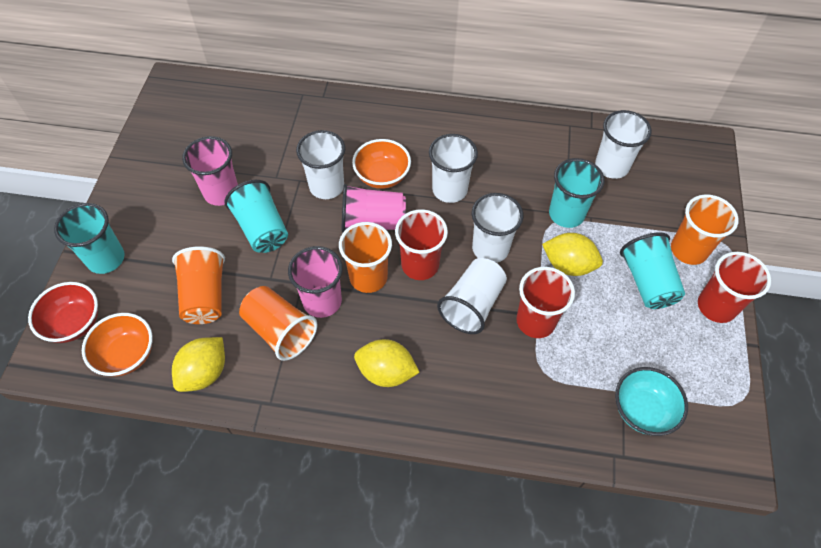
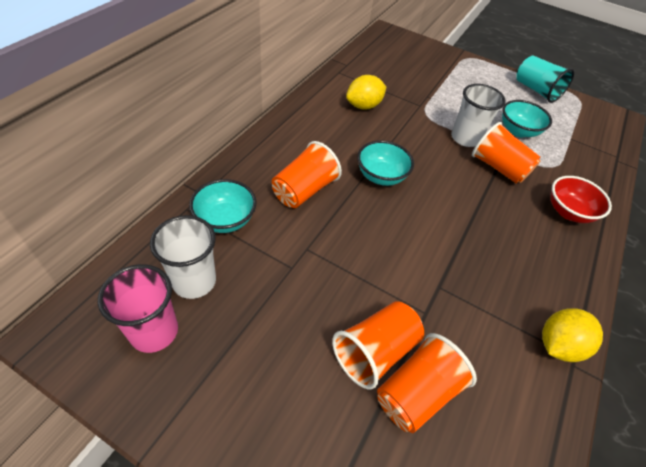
orange bowl: [82,313,153,376] [352,139,411,189] = 2 -> none = 0
pink cup: [182,136,238,206] [288,246,343,318] [342,184,406,232] = 3 -> [98,264,178,353] = 1
red cup: [395,209,448,280] [516,267,575,338] [698,252,772,323] = 3 -> none = 0
turquoise bowl: [615,367,688,436] = 1 -> [189,179,256,233] [357,140,414,186] [502,100,552,137] = 3
turquoise cup: [54,203,125,274] [225,180,288,253] [549,158,604,228] [620,232,685,309] = 4 -> [516,56,575,103] = 1
white cup: [296,130,345,199] [429,134,478,203] [437,258,507,334] [472,193,523,263] [595,110,652,179] = 5 -> [150,215,216,299] [451,84,506,147] = 2
yellow lemon: [172,337,225,392] [354,339,420,387] [542,233,603,276] = 3 -> [346,75,386,110] [542,308,603,362] = 2

